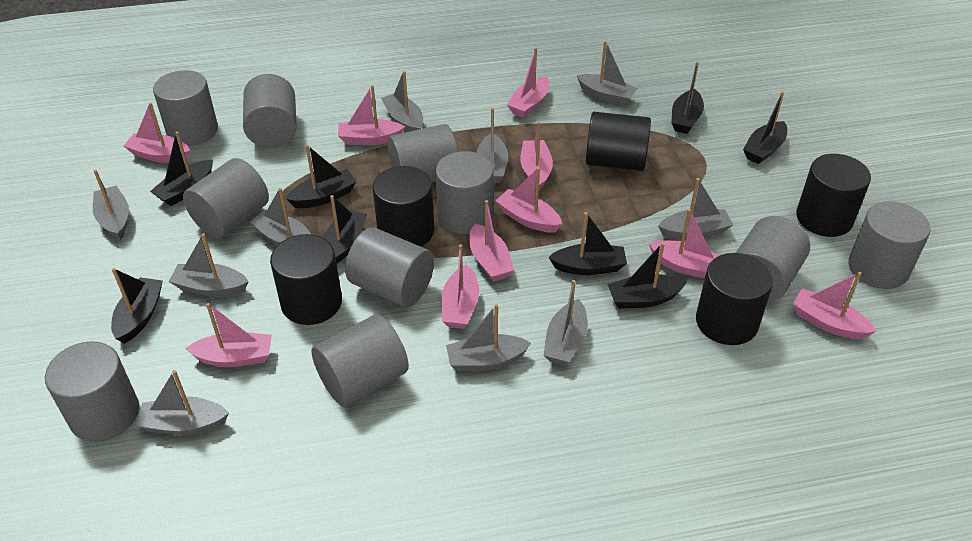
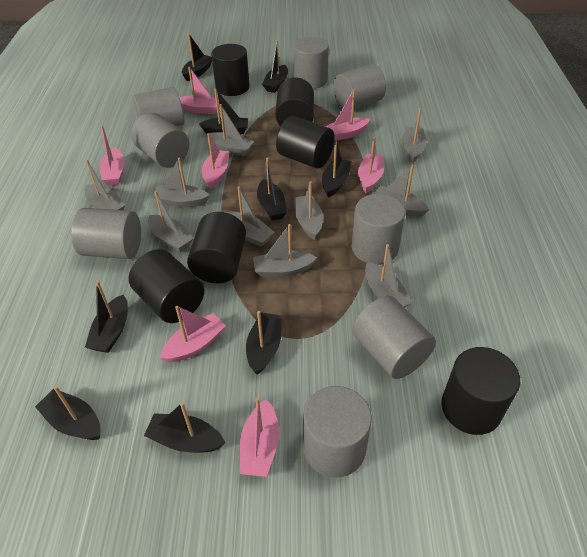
black boat: [111,268,163,344] [150,131,213,206] [286,145,357,208] [322,195,367,264] [549,212,627,275] [607,242,687,309] [672,61,704,134] [743,92,787,164] = 8 -> [35,386,100,440] [85,281,128,353] [144,402,225,453] [182,34,212,81] [199,89,248,135] [246,311,282,375] [257,157,287,221] [262,40,288,93] [322,142,351,198] = 9
black cylinder: [270,234,342,325] [373,166,434,247] [586,112,651,171] [696,253,773,345] [796,154,871,237] = 5 -> [129,249,204,323] [187,212,246,283] [211,44,250,96] [275,77,314,126] [276,116,335,169] [441,347,520,435] = 6
grey cylinder: [45,341,139,442] [153,70,218,146] [183,158,269,238] [243,74,297,148] [311,314,409,406] [345,227,434,307] [388,124,458,183] [435,151,494,234] [736,216,810,302] [849,201,931,289] = 10 -> [71,208,141,259] [131,113,189,168] [133,87,185,127] [293,37,329,89] [303,386,372,478] [333,64,386,110] [352,194,405,265] [352,296,436,379] = 8
pink boat: [124,103,190,163] [185,303,272,367] [338,85,405,145] [441,244,479,329] [469,200,514,281] [496,167,562,233] [507,47,550,118] [520,122,553,190] [649,209,720,279] [792,272,876,339] = 10 -> [100,125,125,186] [160,306,226,362] [179,67,219,114] [202,133,229,189] [240,397,279,477] [325,89,370,141] [358,137,384,193] = 7

